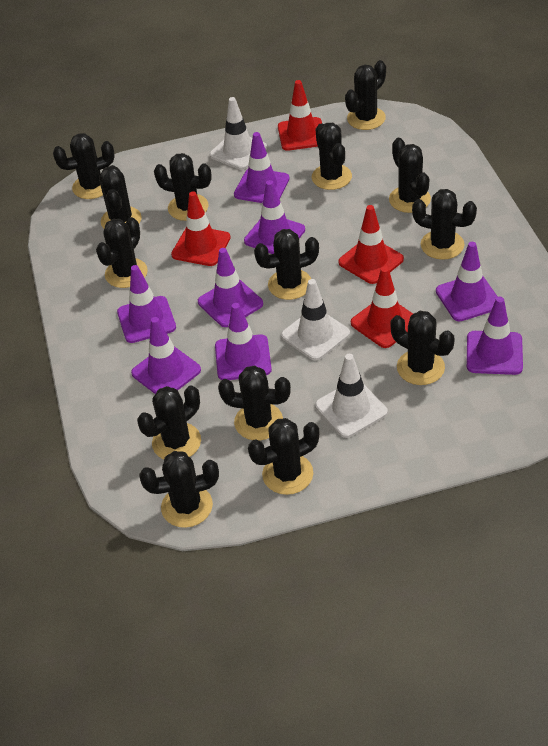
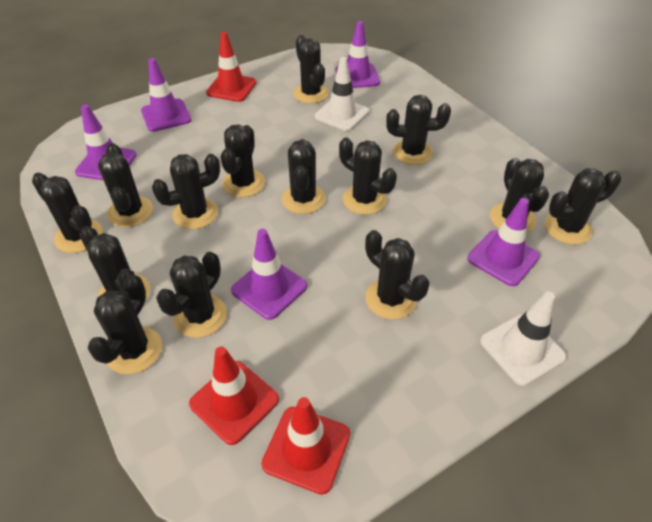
purple traffic cone: [117,265,176,343] [131,317,201,394] [198,248,263,327] [215,303,272,380] [234,132,290,203] [244,180,305,254] [436,242,498,321] [467,297,523,375] = 8 -> [75,105,137,180] [141,58,191,132] [231,229,307,320] [336,21,380,88] [467,198,540,286] = 5
red traffic cone: [171,191,231,266] [278,80,322,151] [338,205,404,284] [351,267,413,348] = 4 -> [189,346,279,445] [206,32,257,102] [262,397,350,495] = 3
white traffic cone: [210,97,267,170] [281,279,350,360] [315,354,388,438] = 3 -> [315,57,369,131] [480,291,566,386] = 2

